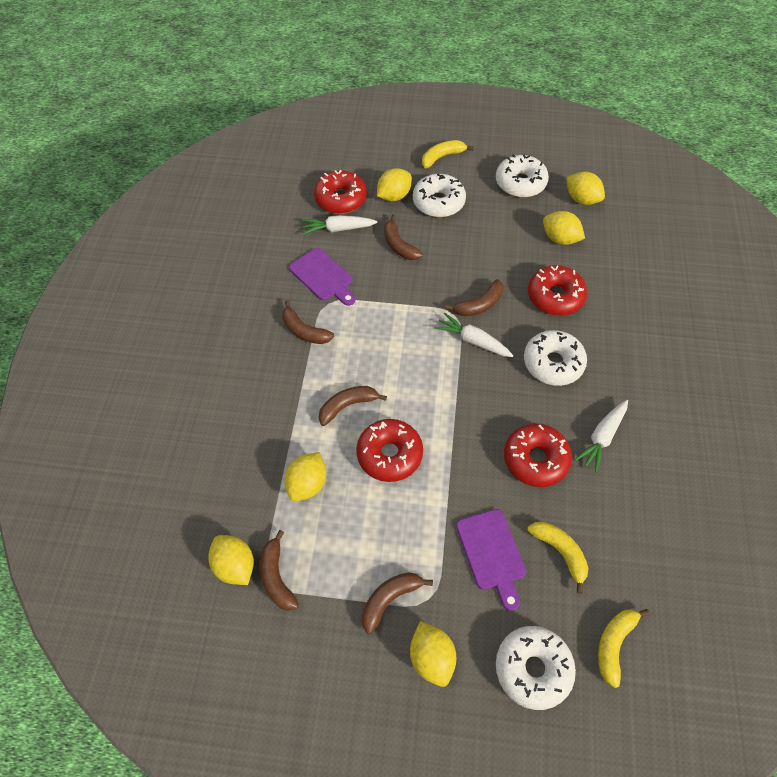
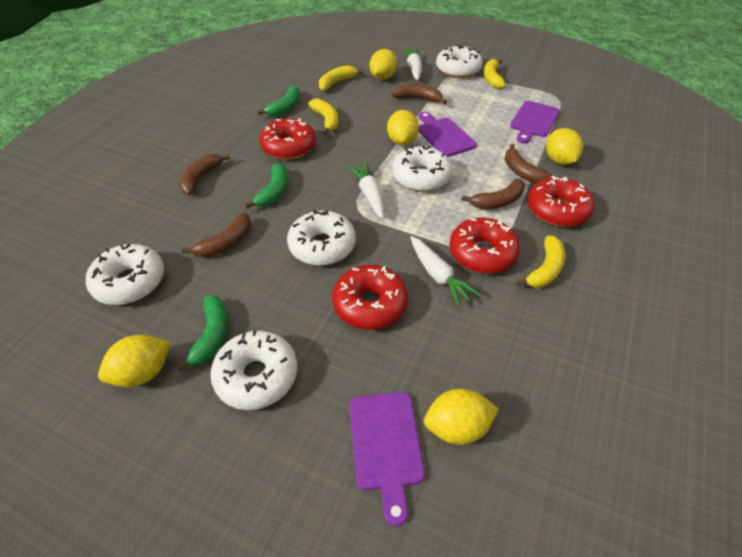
brown banana: [259,530,299,611] [282,300,334,344] [319,386,387,426] [362,572,433,634] [384,214,423,260] [445,279,503,316] = 6 -> [179,154,230,195] [182,212,251,257] [391,84,447,105] [461,179,525,209] [504,144,553,184] = 5
green banana: none = 0 -> [176,296,228,372] [245,163,288,208] [258,85,300,116] = 3
purple cutting board: [289,248,356,306] [456,509,526,611] = 2 -> [349,392,425,526] [419,112,477,157] [510,101,560,143] = 3
white donut: [413,174,466,217] [496,154,549,198] [496,626,576,710] [524,330,587,386] = 4 -> [86,244,164,305] [210,330,297,410] [287,210,356,266] [392,146,452,192] [436,45,483,78] = 5
yellow banana: [422,140,474,168] [527,521,588,594] [598,609,650,688] = 3 -> [308,99,339,135] [319,65,364,91] [483,59,506,89] [516,235,565,288] = 4
yellow lemon: [208,535,254,585] [285,452,326,502] [377,168,412,201] [410,621,456,687] [543,211,585,245] [566,172,605,205] = 6 -> [98,335,171,387] [370,49,397,80] [387,110,419,145] [424,388,499,445] [546,128,583,165] = 5

